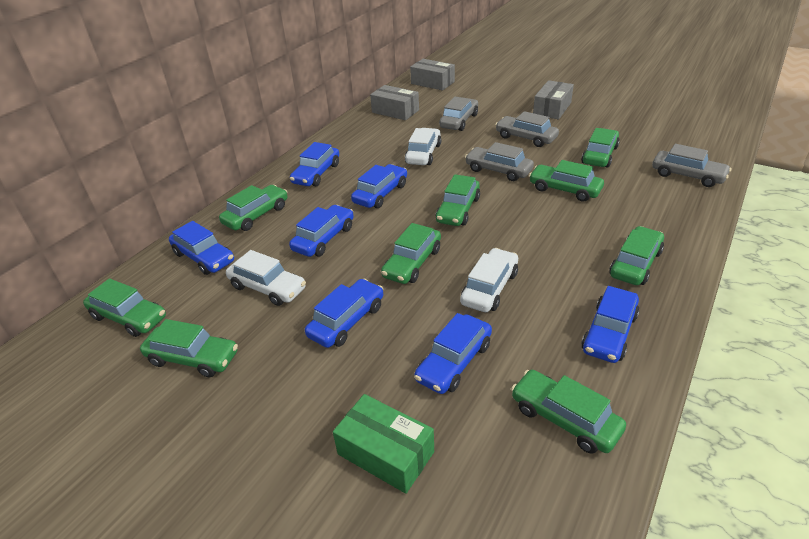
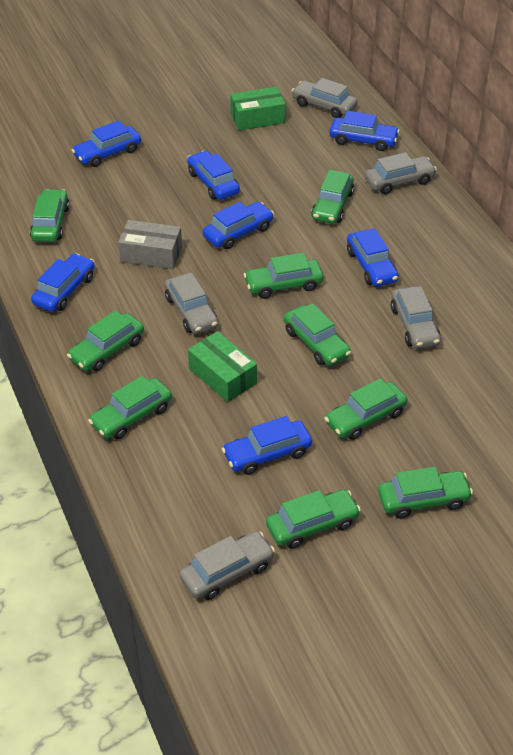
green box: [333,394,434,494] = 1 -> [188,331,257,402] [230,87,286,131] = 2
grey box: [370,85,419,120] [410,59,455,91] [533,80,574,119] = 3 -> [118,220,182,269] = 1
grey car: [439,97,478,131] [465,142,534,181] [495,111,559,147] [652,144,731,187] = 4 -> [164,273,218,334] [179,531,275,600] [292,78,358,118] [365,152,437,194] [391,286,441,349] = 5
white car: [226,250,306,306] [405,128,441,165] [460,248,518,312] = 3 -> none = 0

